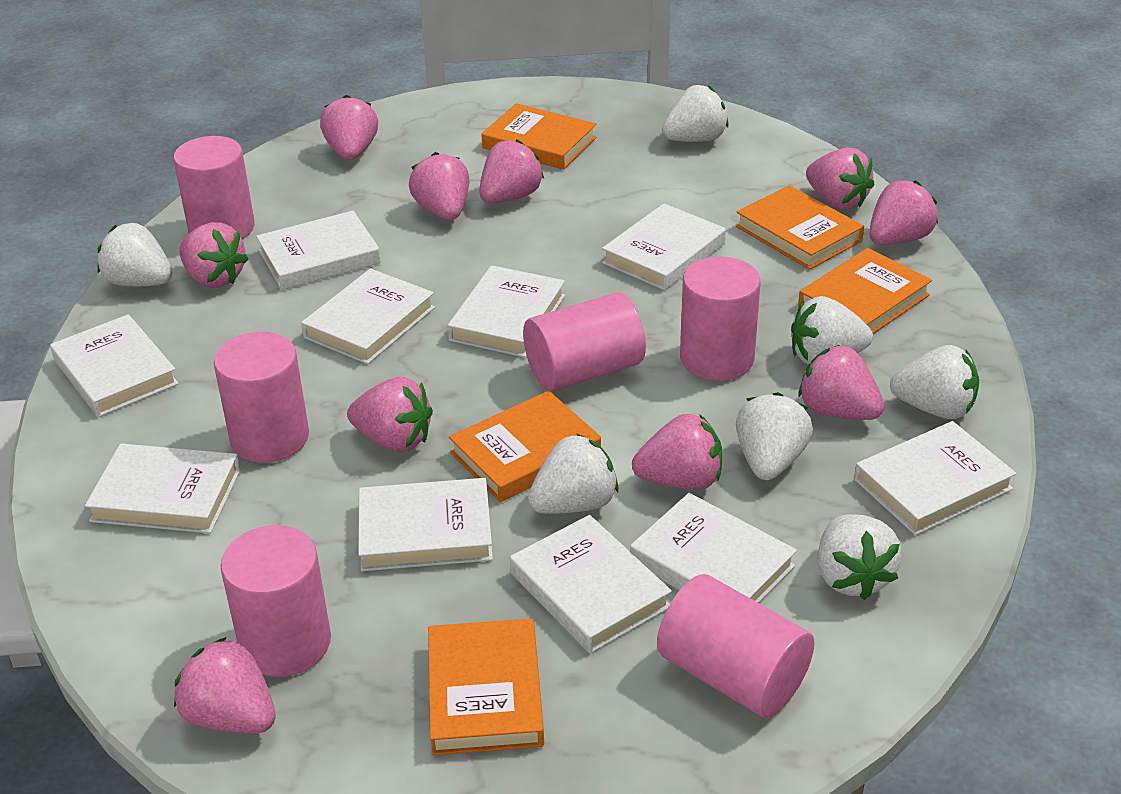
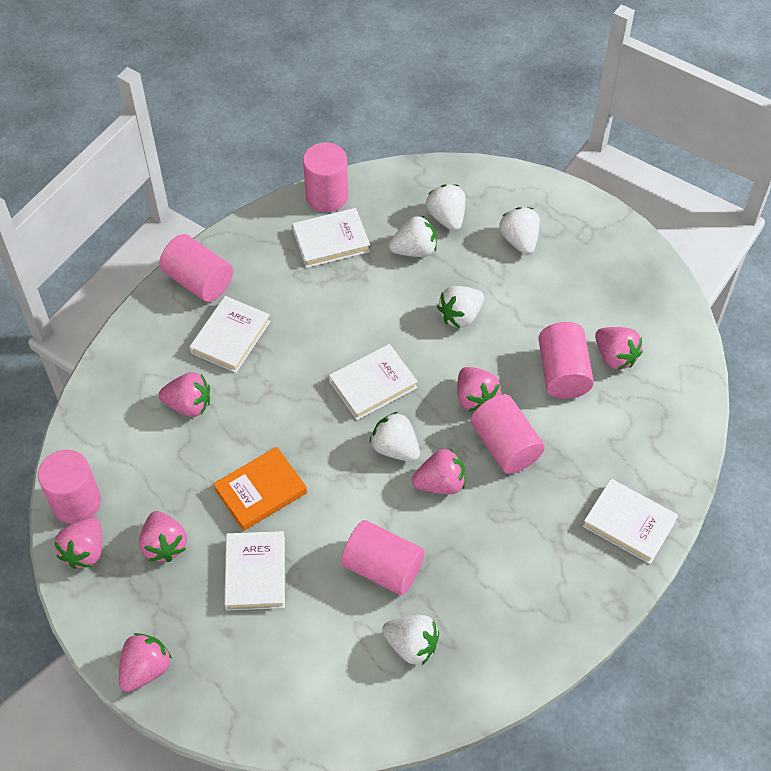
orange book: [428,618,544,755] [449,391,601,502] [482,103,596,170] [736,185,864,270] [798,248,932,334] = 5 -> [213,447,307,531] = 1
pink strawberry: [174,637,276,733] [179,222,249,288] [320,95,378,160] [347,377,433,452] [409,152,469,220] [479,139,544,204] [632,414,722,490] [798,345,885,420] [806,147,875,210] [869,180,938,245] = 10 -> [54,517,102,569] [119,633,172,692] [139,511,187,562] [159,372,210,417] [412,448,465,494] [457,367,501,412] [595,327,643,370] = 7
white book: [50,314,179,417] [85,444,241,534] [256,211,381,290] [301,268,435,364] [358,478,493,571] [447,265,565,358] [510,515,672,653] [602,203,726,290] [630,493,797,603] [854,421,1016,535] = 10 -> [190,296,271,373] [224,531,285,610] [292,208,370,268] [329,344,418,420] [583,479,678,564] = 5
white strawberry: [98,223,173,287] [528,434,619,514] [662,85,728,142] [736,392,813,480] [791,296,873,365] [817,515,902,600] [890,345,979,419] = 7 -> [370,412,420,462] [382,615,439,665] [389,216,437,257] [426,184,465,231] [437,286,484,328] [499,207,540,255] = 6

